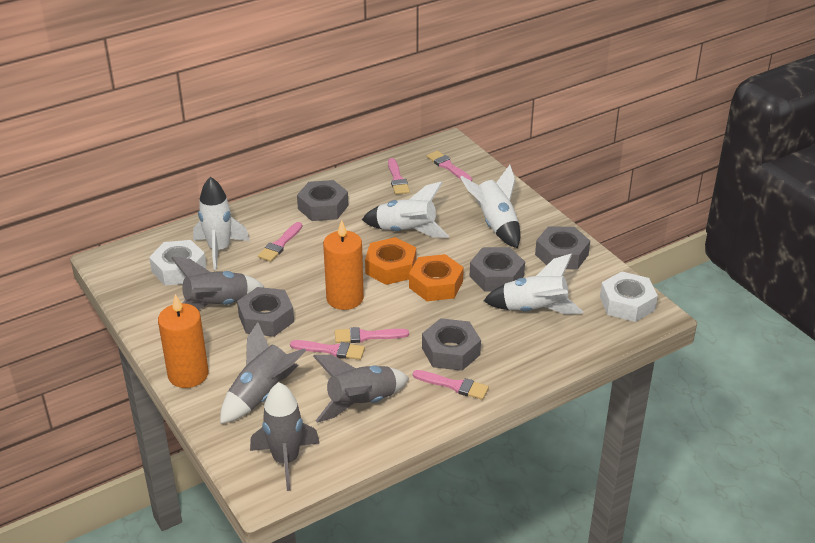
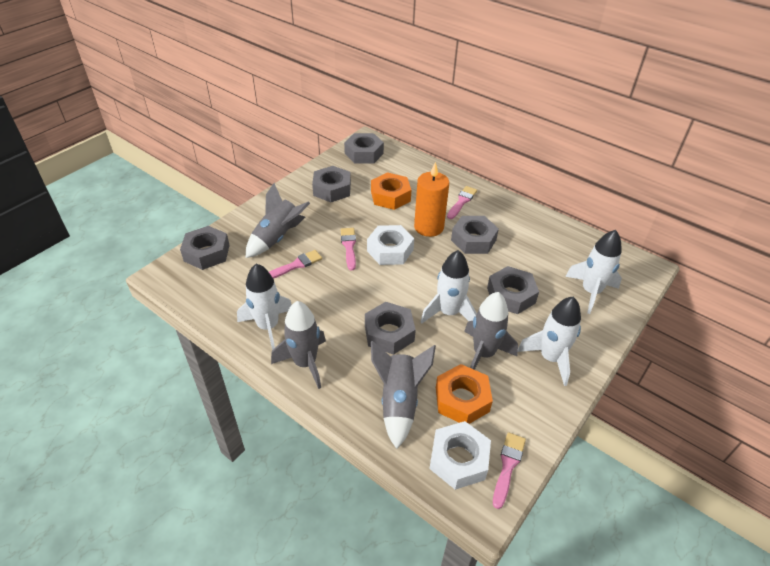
grey nut: [237,287,294,337] [297,180,348,221] [422,318,481,371] [469,247,525,292] [535,227,590,269] = 5 -> [180,226,230,270] [312,166,351,202] [344,133,384,164] [365,302,416,355] [451,216,499,254] [487,266,539,314] = 6
orange candle: [158,294,208,388] [323,220,364,310] = 2 -> [414,162,449,237] = 1
pink brush: [258,222,303,262] [290,340,365,360] [335,327,409,343] [388,158,410,195] [413,370,489,400] [427,151,472,181] = 6 -> [269,250,322,279] [340,228,356,270] [447,186,477,219] [493,432,526,509] = 4

